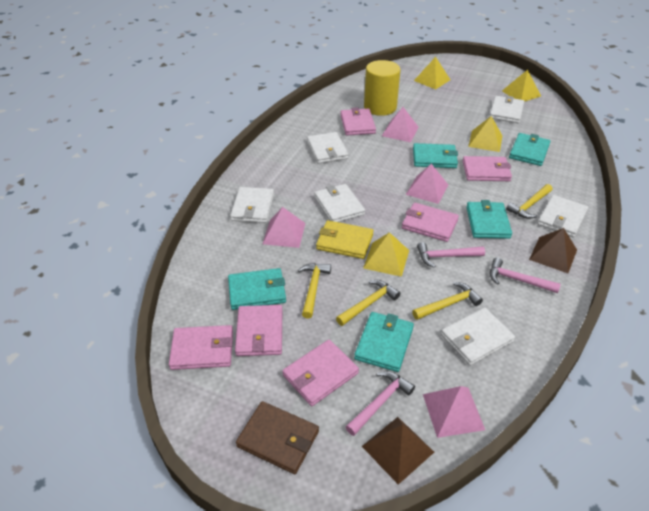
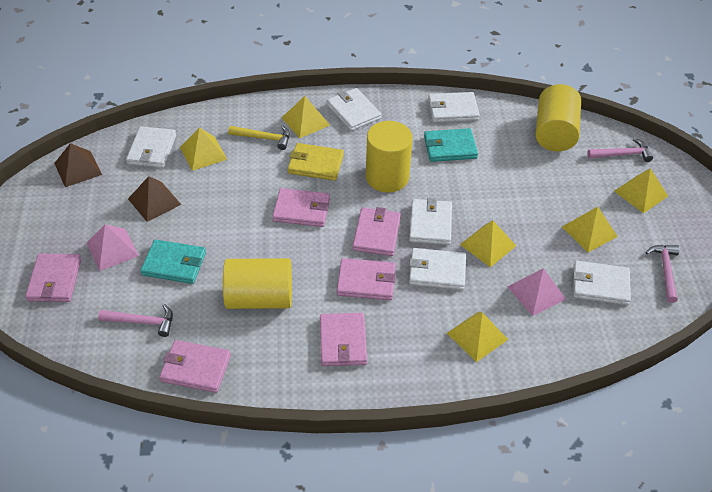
brown wallet: [236,401,319,474] = 1 -> none = 0
pink pyramid: [263,207,305,248] [382,107,419,142] [406,164,448,204] [423,386,485,438] = 4 -> [87,224,139,271] [508,268,566,316] = 2
turquoise wallet: [228,268,286,310] [354,312,414,372] [413,143,458,168] [466,200,512,239] [509,133,551,166] = 5 -> [141,239,206,284] [424,128,478,162] = 2
yellow cylinder: [364,60,401,116] = 1 -> [223,258,292,309] [366,121,413,192] [535,84,581,151] = 3
yellow hammer: [298,263,331,319] [336,280,400,326] [412,282,483,320] [506,184,552,219] = 4 -> [228,126,290,150] = 1
yellow pyramid: [363,232,409,277] [414,57,451,89] [468,116,502,152] [502,70,541,102] = 4 -> [180,128,227,171] [282,96,330,138] [447,312,508,362] [460,220,516,267] [562,207,618,252] [614,168,668,214] = 6

